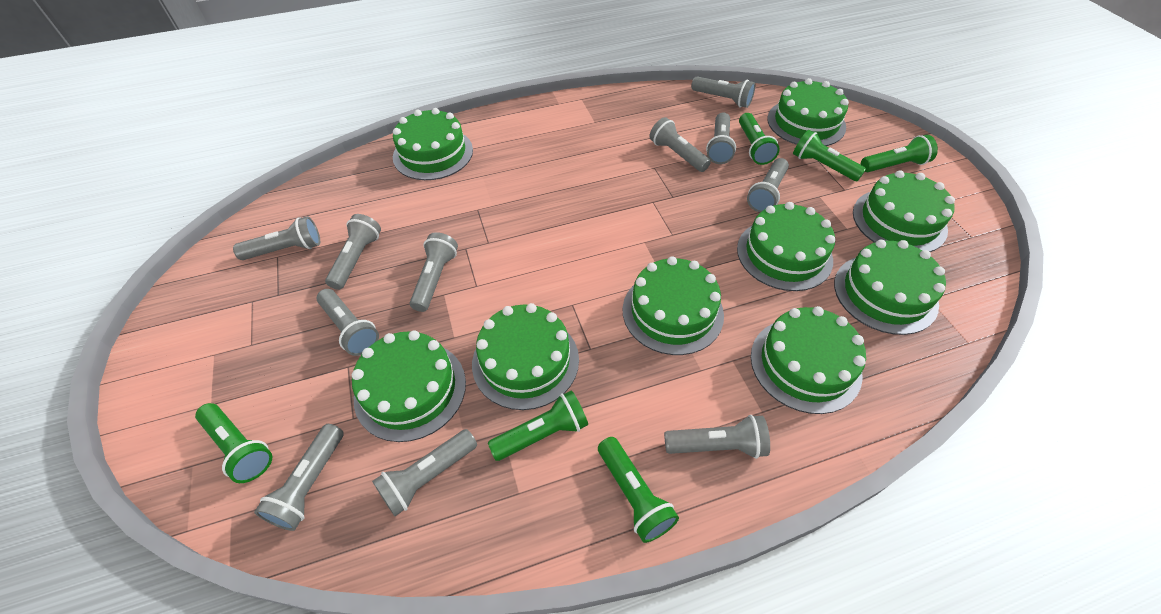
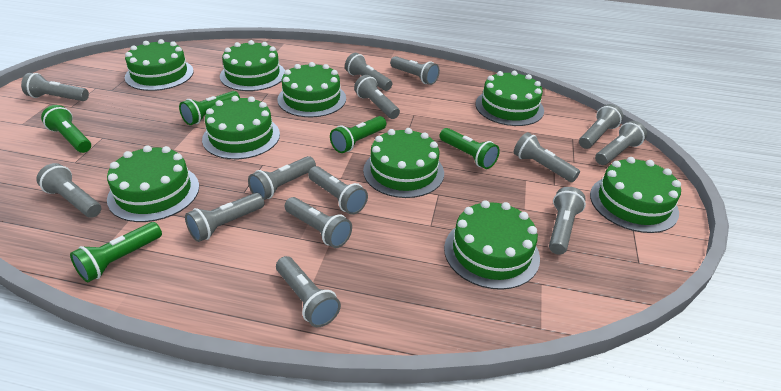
green flashlight: [195,403,272,483] [488,390,588,461] [598,437,679,543] [739,113,780,165] [793,130,866,181] [861,135,938,172] = 6 -> [41,105,91,153] [70,222,162,282] [179,91,240,125] [330,116,386,153] [440,128,500,169] = 5
grey flashlight: [233,216,320,260] [254,424,344,531] [317,289,379,356] [325,214,381,290] [372,429,477,516] [410,232,458,312] [649,117,711,172] [664,415,770,459] [691,76,755,108] [706,113,736,164] [747,158,789,212] = 11 -> [21,73,89,101] [36,163,101,218] [185,193,264,242] [248,156,316,200] [276,256,341,327] [285,197,352,248] [308,166,368,215] [345,53,392,91] [354,75,400,119] [390,56,440,85] [514,132,580,182] [549,187,586,255] [579,104,623,149] [595,121,647,165] = 14

